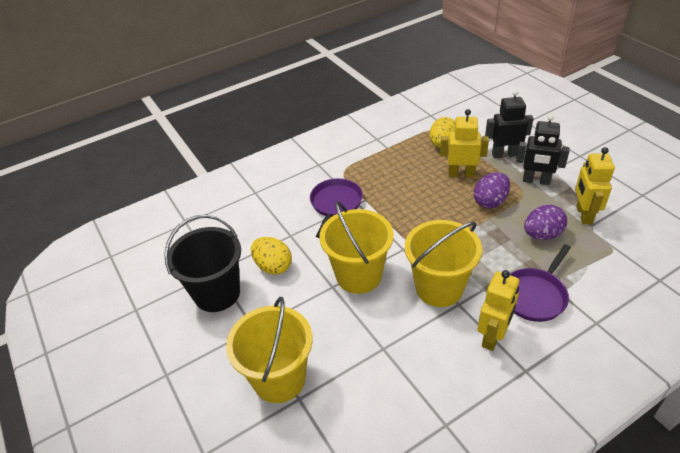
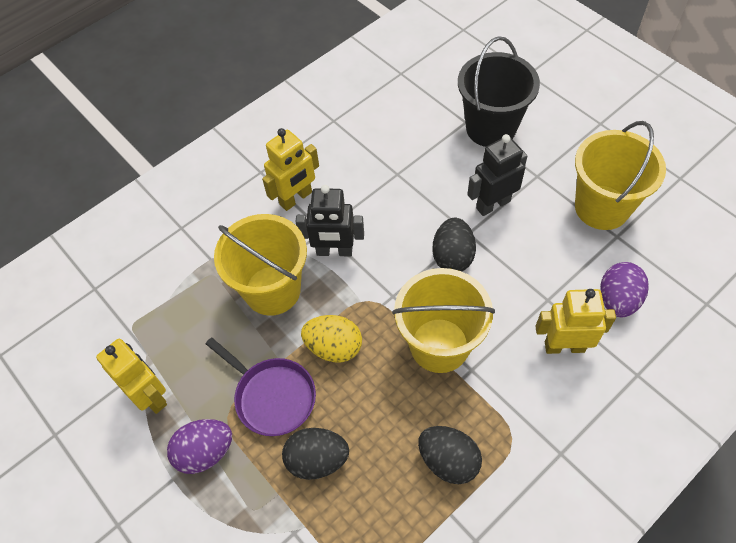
black egg: none = 0 -> [282,428,349,480] [418,426,482,484] [432,218,476,271] = 3
purple pan: [310,178,363,238] [510,244,571,322] = 2 -> [206,338,316,436] = 1
yellow egg: [251,237,292,275] [430,117,455,148] = 2 -> [301,315,362,362] = 1

